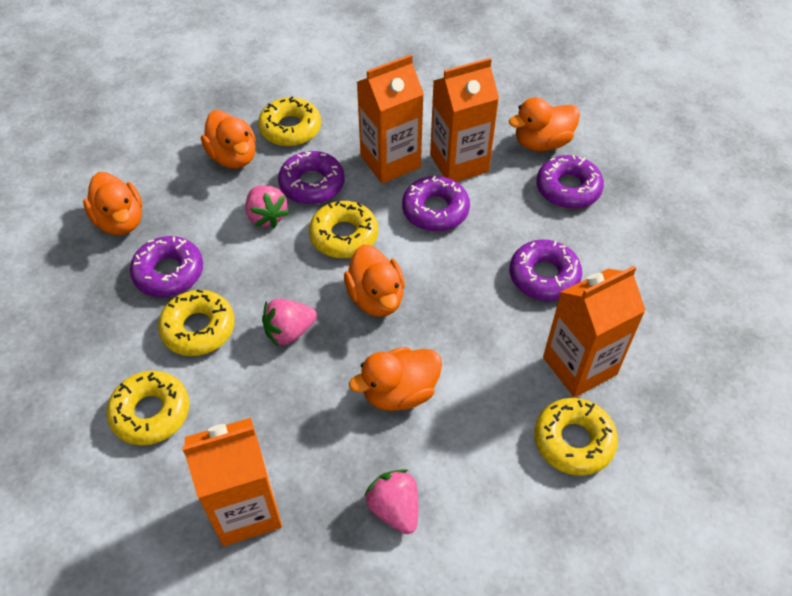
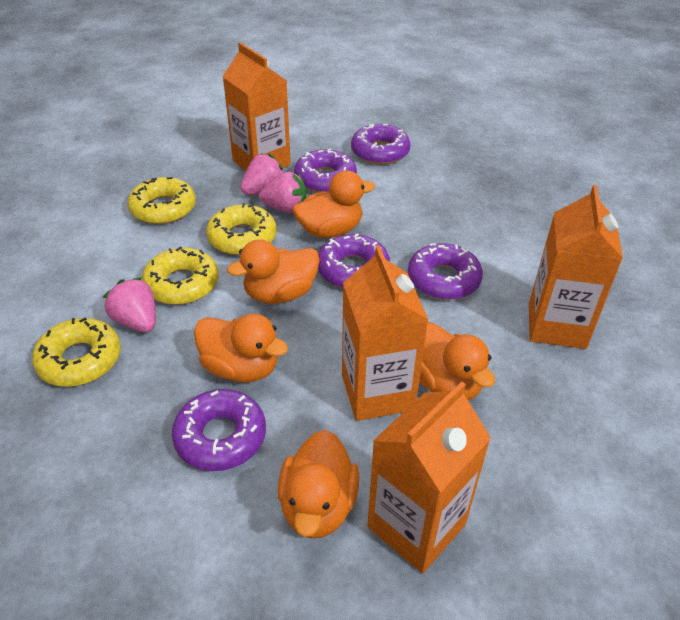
yellow donut: [106,371,189,446] [158,289,235,356] [258,97,321,146] [309,201,378,258] [534,398,618,476] = 5 -> [32,317,121,387] [128,177,196,224] [142,246,219,305] [206,203,277,255] = 4

